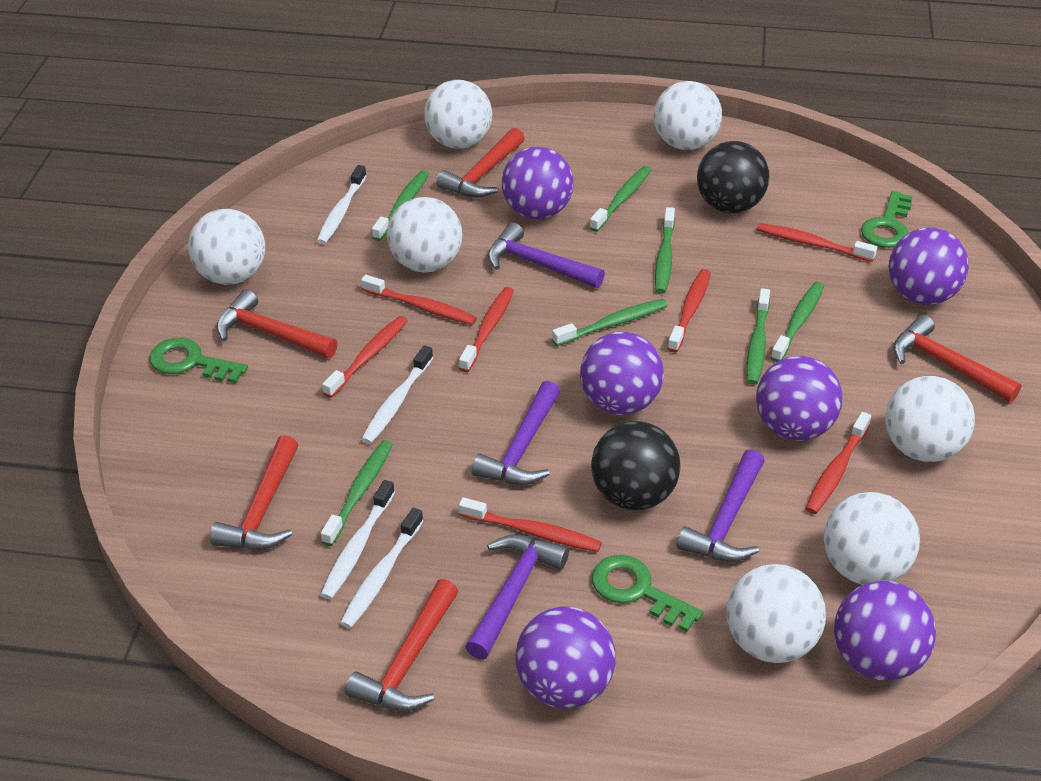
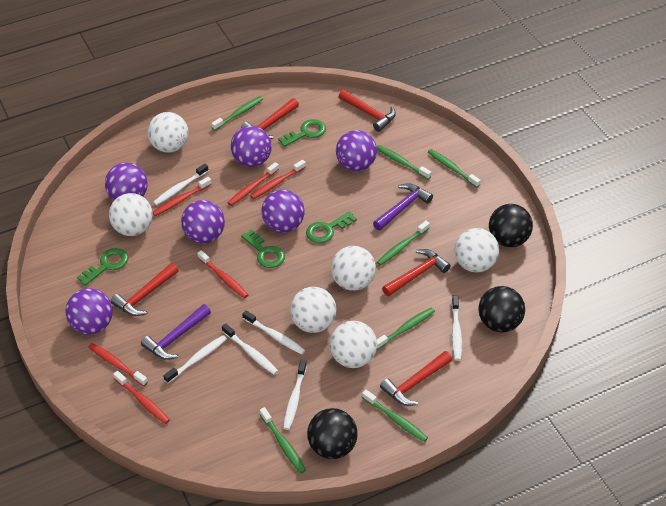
black ball: [591,421,681,510] [697,141,769,213] = 2 -> [307,408,358,459] [478,286,525,332] [489,204,533,247] = 3
green key: [149,338,248,383] [592,555,703,632] [861,191,913,248] = 3 -> [77,248,129,286] [241,230,285,268] [278,119,326,147] [306,211,357,243] = 4
purple hammer: [465,535,569,659] [472,381,560,485] [488,223,605,288] [676,449,765,562] = 4 -> [141,304,211,360] [373,183,433,231] = 2
red toothbrush: [322,316,408,398] [361,275,477,325] [459,287,514,372] [459,497,602,552] [668,269,711,352] [757,223,877,262] [805,412,871,514] = 7 -> [88,343,148,386] [113,371,170,424] [153,177,212,216] [197,250,248,298] [228,162,279,206] [250,160,306,199] = 6
white ball: [188,209,265,285] [387,197,462,273] [424,80,492,148] [654,81,722,150] [727,564,826,663] [824,492,920,585] [885,376,975,462] = 7 -> [109,193,153,236] [148,112,188,153] [290,287,336,333] [330,321,377,368] [331,246,376,291] [454,228,499,272] = 6
white toothbrush: [317,165,367,244] [321,480,395,599] [340,508,423,628] [361,345,433,444] = 4 -> [153,164,209,205] [163,335,227,383] [222,324,278,375] [242,310,305,355] [283,360,307,430] [451,295,462,361] = 6

